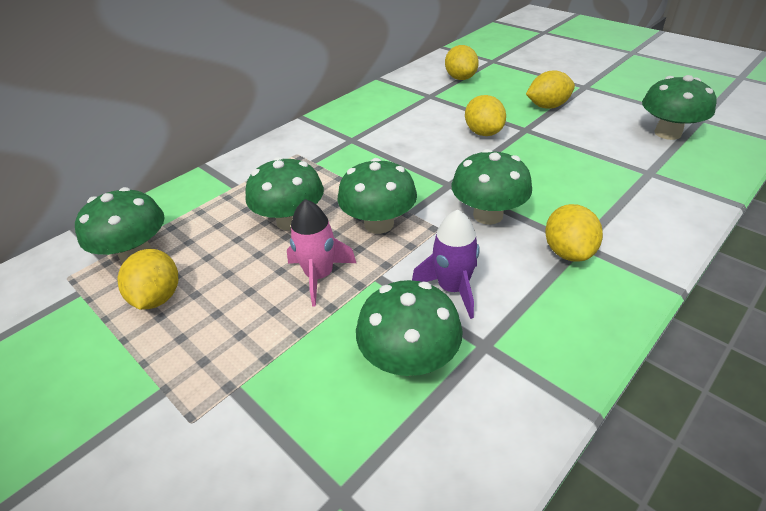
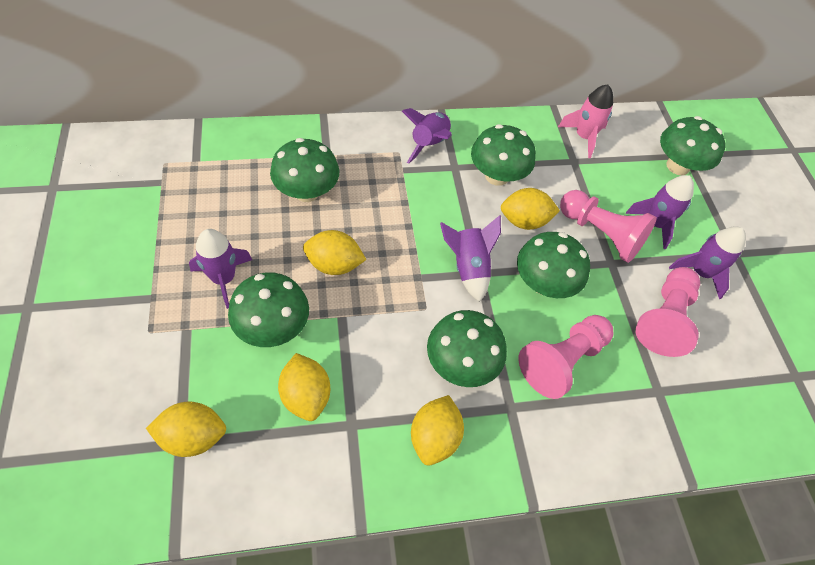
pink pawn: none = 0 -> [519,315,614,399] [560,190,657,263] [636,267,700,357] = 3
purple rocket: [412,210,480,319] = 1 -> [189,229,252,309] [402,108,452,164] [440,215,501,302] [626,175,694,249] [669,226,746,299] = 5

